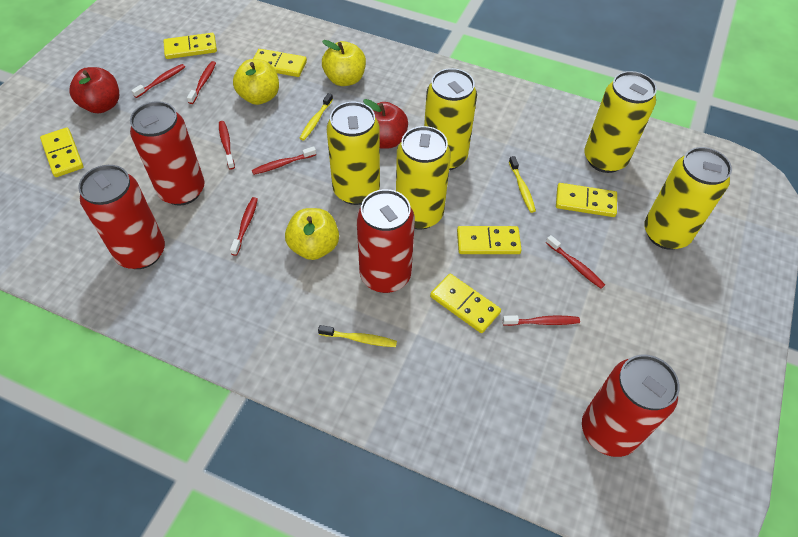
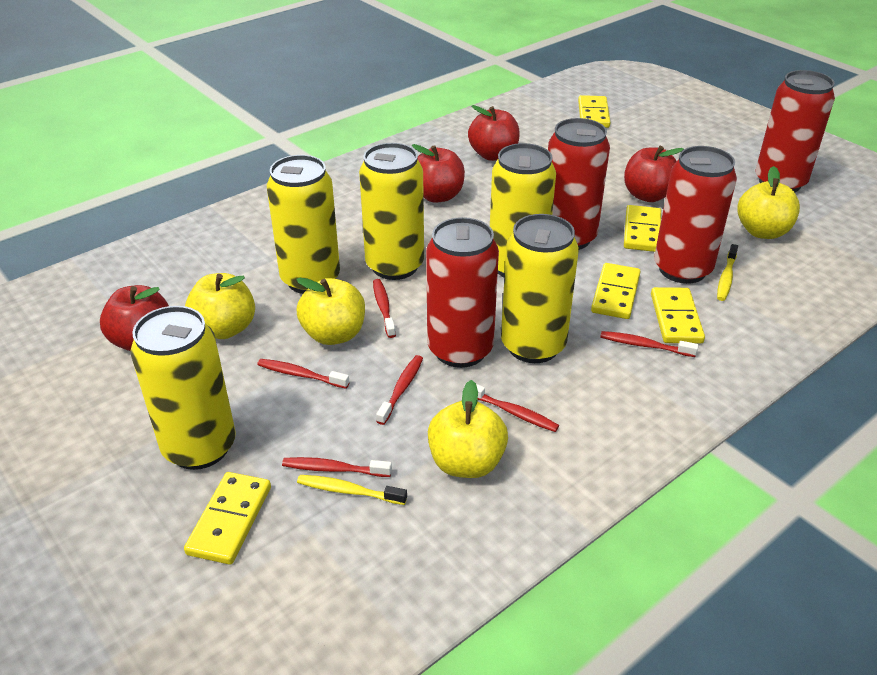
red apple: [69,67,119,113] [363,99,408,149] = 2 -> [100,285,169,351] [412,144,465,203] [468,105,520,161] [624,146,684,202] = 4
red toothbrush: [131,64,185,98] [187,61,216,104] [219,121,235,169] [230,197,258,256] [252,146,316,175] [503,315,580,326] [546,235,605,289] = 7 -> [257,359,350,389] [282,457,392,477] [373,279,396,338] [376,355,423,425] [465,384,559,432] [600,331,698,357] = 6
yellow apple: [233,59,279,105] [285,208,339,260] [322,40,366,86] = 3 -> [185,273,255,339] [296,278,365,345] [428,380,508,478] [737,166,800,239] = 4
yellow domino: [40,128,84,177] [163,33,217,59] [253,49,307,77] [430,274,501,333] [457,226,522,254] [556,183,617,217] = 6 -> [184,472,271,564] [578,95,611,128] [591,263,641,319] [624,205,661,252] [651,287,705,344] = 5
yellow toothbrush: [300,93,333,141] [318,325,397,347] [509,156,536,213] = 3 -> [297,475,407,505] [717,244,738,301] = 2

